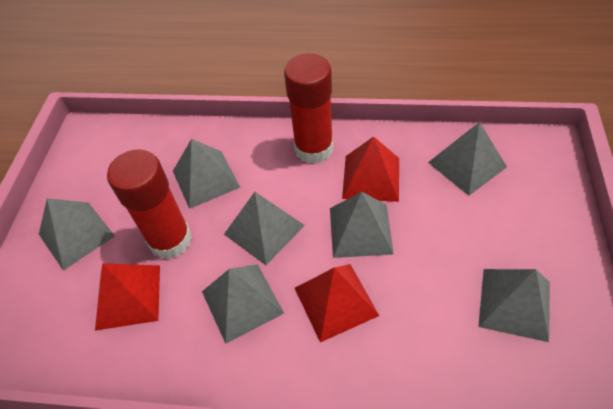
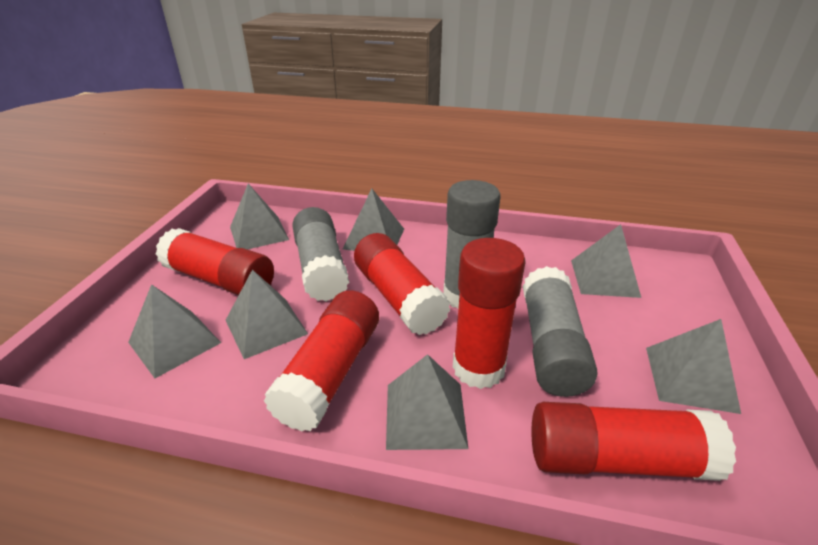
grey glue stick: none = 0 -> [292,207,349,301] [443,180,501,308] [523,266,598,397] = 3
red glue stick: [107,149,192,259] [284,54,333,164] = 2 -> [155,228,274,295] [264,290,379,431] [354,233,450,335] [453,238,526,389] [531,402,736,481] = 5
red pyramid: [95,264,160,331] [295,264,379,343] [342,137,399,202] = 3 -> none = 0

